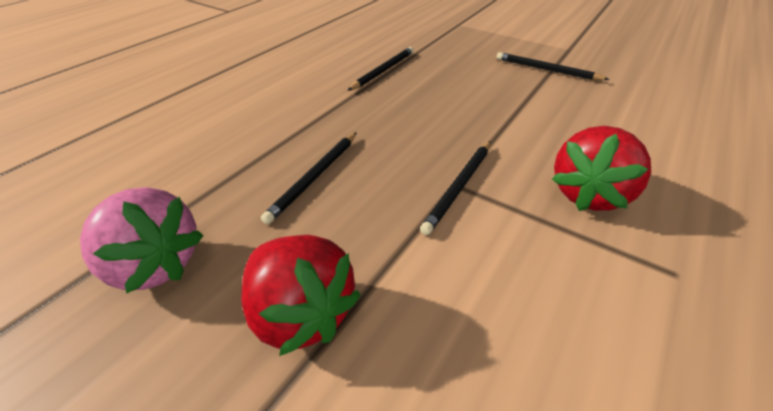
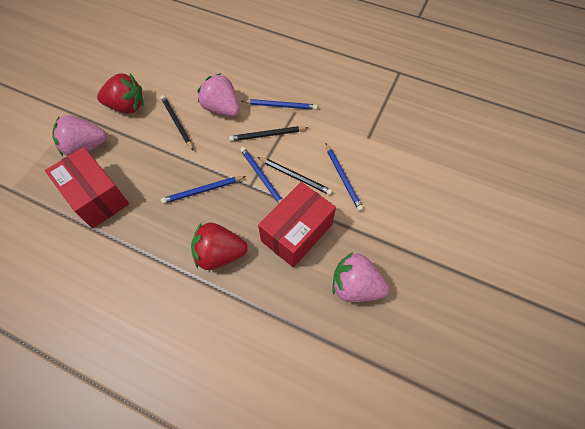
black pencil: [261,132,357,224] [348,47,414,91] [420,141,490,235] [497,52,610,80] = 4 -> [161,95,193,150] [229,126,309,141] [258,157,332,195] = 3
blue pencil: none = 0 -> [161,176,246,204] [240,147,282,203] [241,99,317,110] [325,143,363,211] = 4
pink strawberry: [80,187,204,294] = 1 -> [52,115,107,156] [197,73,240,117] [332,252,390,302] = 3
red box: none = 0 -> [45,147,129,228] [258,182,336,268] = 2

